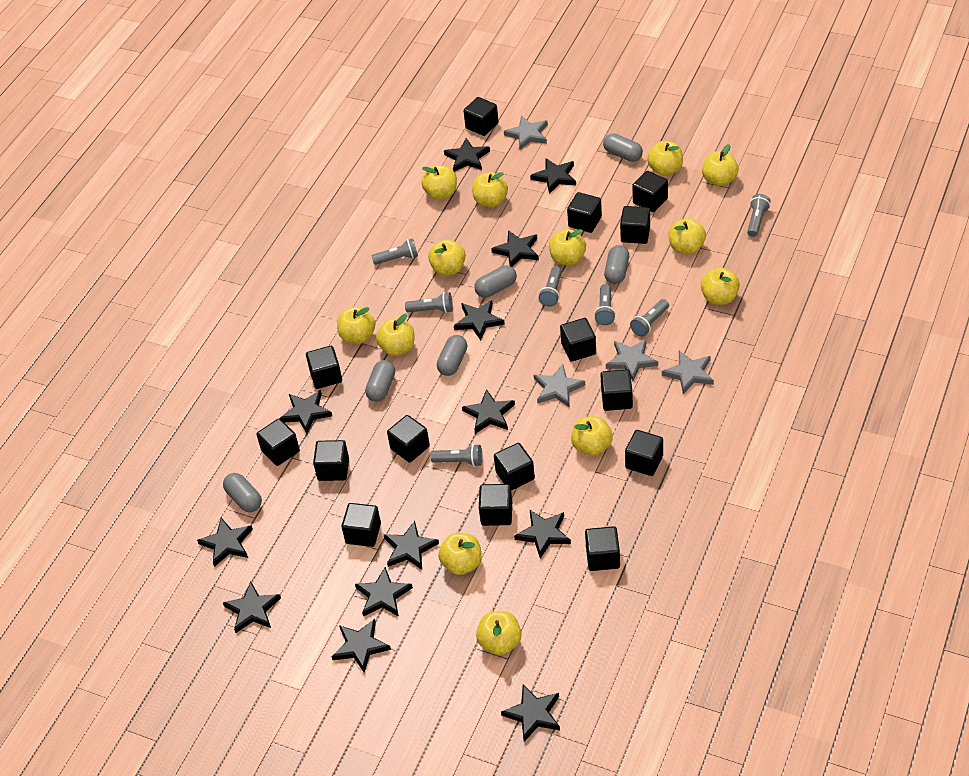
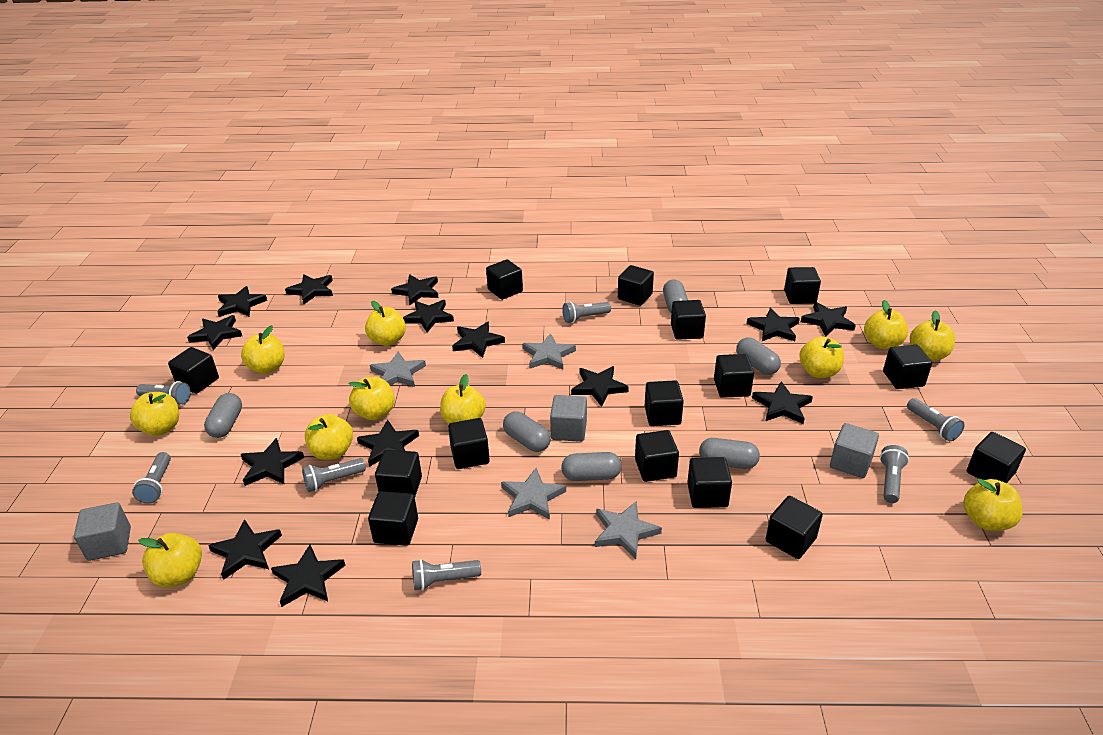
black star: [197,518,253,567] [223,582,281,633] [280,390,332,433] [331,619,391,673] [355,567,413,617] [384,521,439,570] [444,138,490,172] [454,300,505,341] [462,389,515,434] [491,230,539,267] [501,685,560,742] [514,510,571,558] [530,158,576,194] = 13 -> [187,315,242,350] [208,519,282,580] [217,286,267,317] [241,438,304,486] [271,545,345,607] [285,274,333,304] [357,419,419,467] [391,274,438,305] [403,300,454,333] [452,322,505,358] [571,366,629,407] [747,308,800,341] [752,381,813,424] [801,302,856,336] = 14
grey cube: none = 0 -> [74,502,131,561] [550,395,587,442] [830,423,879,478] = 3
yellow apple: [337,307,375,344] [376,314,414,356] [421,165,457,200] [428,239,466,276] [438,533,482,575] [472,172,508,207] [476,611,522,655] [549,229,586,265] [571,416,613,456] [647,141,683,176] [669,218,706,255] [701,267,740,305] [702,144,739,186] = 13 -> [130,392,179,436] [138,533,202,587] [241,325,284,374] [305,414,353,460] [348,377,395,420] [365,301,406,346] [440,374,486,424] [799,336,844,378] [864,300,908,349] [910,310,955,361] [963,478,1023,531] = 11

